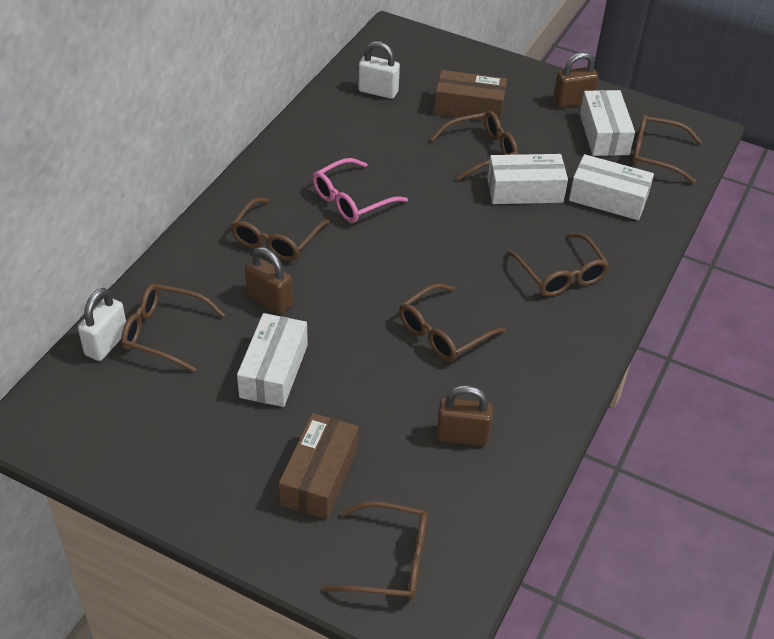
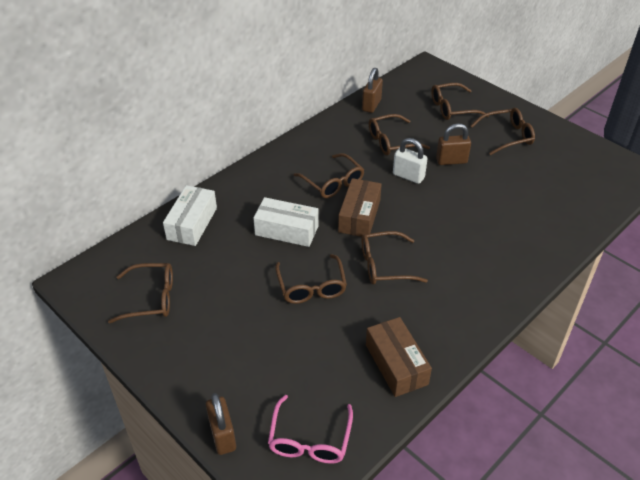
white box: [237,313,308,407] [487,154,568,204] [569,154,654,220] [580,90,635,156] = 4 -> [163,185,217,246] [253,197,319,247] = 2
white padlock: [78,288,126,361] [358,41,400,99] = 2 -> [393,138,428,184] = 1

